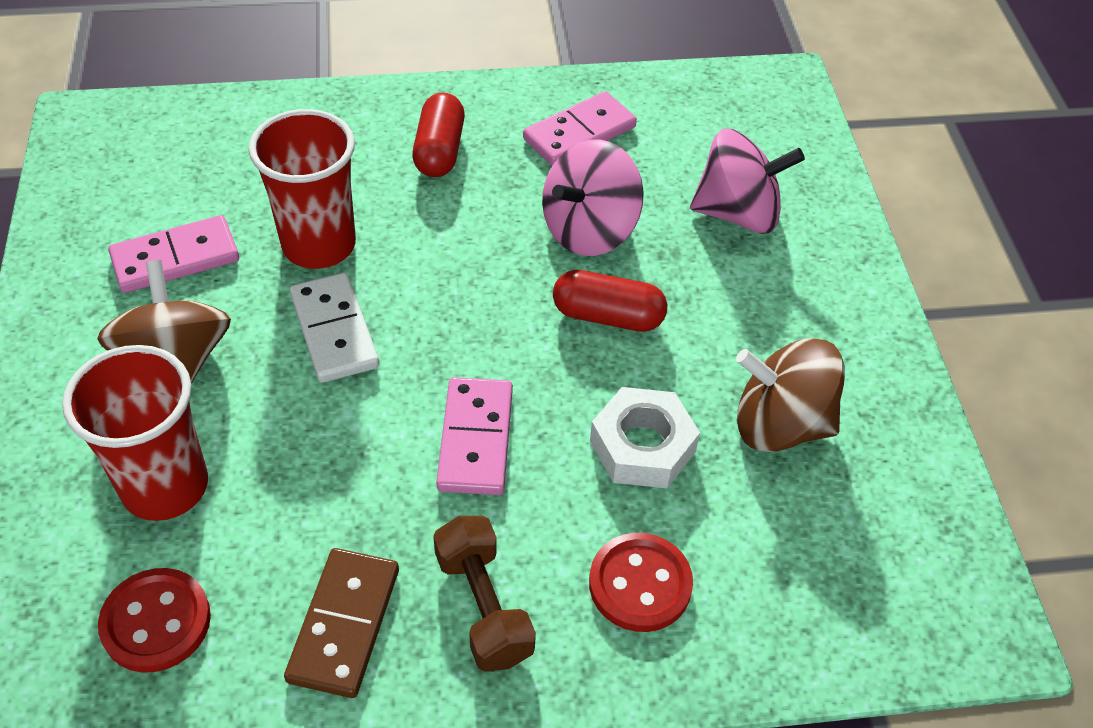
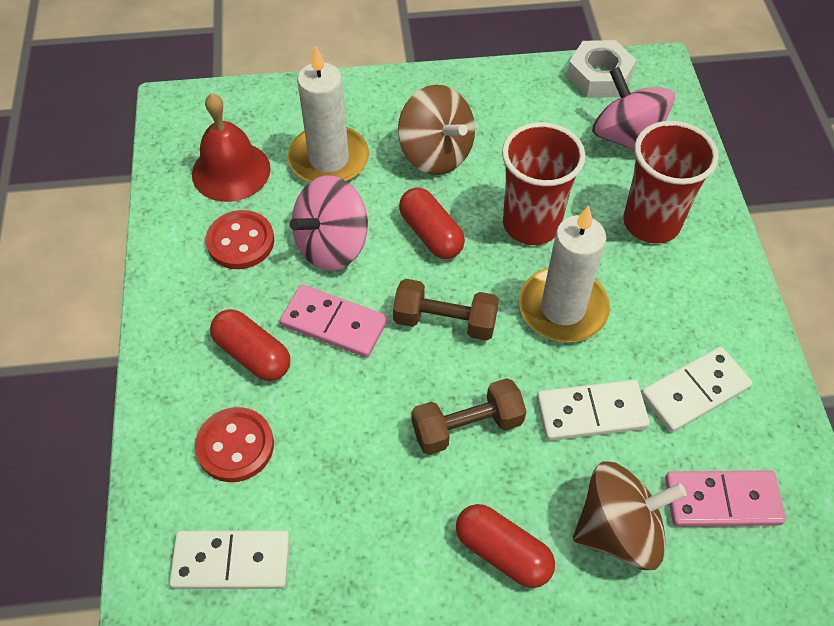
brown domino: [284,548,399,698] = 1 -> none = 0
brown dumbbell: [433,516,536,672] = 1 -> [393,279,499,341] [412,378,526,455] = 2
pink domino: [108,215,239,293] [436,377,513,495] [523,91,637,166] = 3 -> [280,285,387,358] [665,470,786,527] = 2
red bell: none = 0 -> [192,93,271,202] = 1
red capsule: [412,93,465,177] [553,270,667,332] = 2 -> [210,309,290,381] [399,188,465,259] [456,504,555,588] = 3
white candle: none = 0 -> [288,46,369,182] [519,205,610,342] = 2
white domino: [290,273,379,383] = 1 -> [169,530,290,589] [537,380,650,441] [641,346,753,433] = 3

